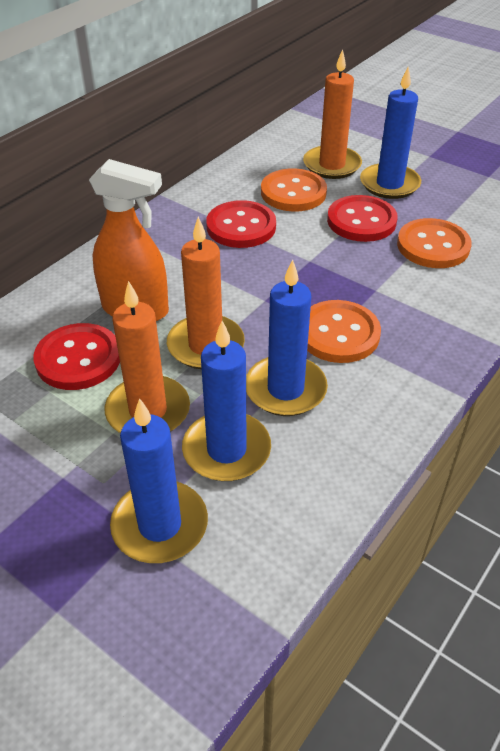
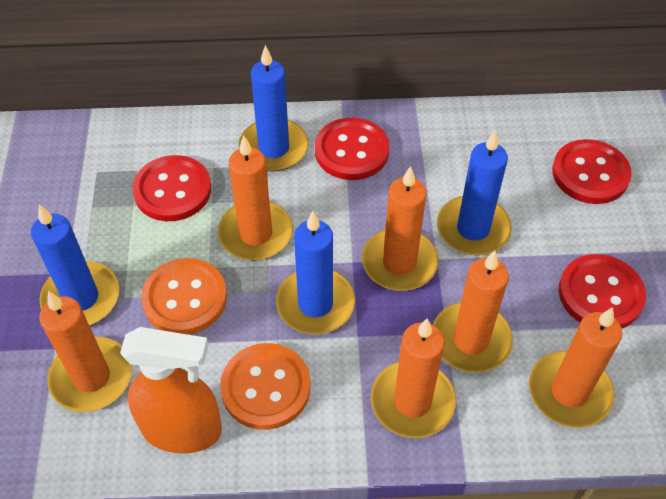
orange button: [261,168,327,211] [307,300,381,363] [397,218,472,268] = 3 -> [141,258,227,335] [220,343,311,430] = 2
orange candle: [105,281,190,433] [167,217,245,369] [303,49,362,179] = 3 -> [39,291,132,412] [218,135,293,260] [362,166,439,291] [371,319,456,438] [433,251,513,373] [529,307,622,428] = 6
red button: [34,323,120,390] [206,200,276,248] [327,195,398,242] = 3 -> [132,155,211,221] [315,118,389,180] [552,139,632,204] [559,254,646,329] = 4

